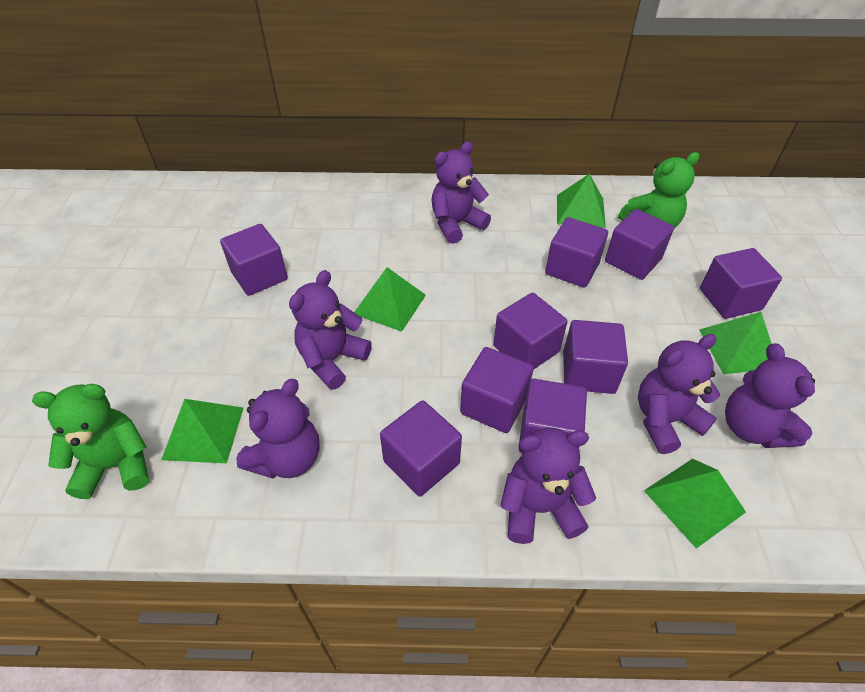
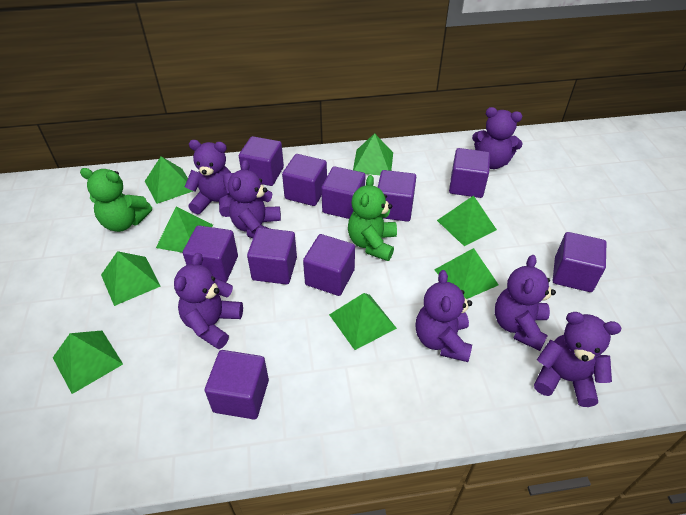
green pyramid: [161,399,244,463] [354,267,426,332] [557,173,606,228] [644,459,746,549] [699,312,772,374] = 5 -> [53,331,123,394] [101,251,161,306] [145,156,193,204] [156,207,213,253] [329,293,397,350] [353,133,393,175] [434,248,499,299] [437,195,497,246] = 8
purple cube: [220,224,288,296] [380,400,462,497] [460,347,533,433] [493,293,568,370] [518,379,587,453] [545,217,608,288] [563,320,628,394] [605,209,674,280] [700,248,782,319] = 9 -> [183,225,238,282] [205,350,269,419] [239,136,284,186] [247,228,297,285] [282,154,327,206] [303,234,355,296] [321,166,366,219] [378,170,416,222] [449,148,490,198] [553,232,606,292] = 10
purple teddy bear: [236,379,320,479] [289,270,372,390] [431,142,491,244] [500,427,596,544] [638,334,720,454] [725,343,815,448] = 6 -> [174,253,243,349] [185,140,234,217] [228,160,281,238] [416,270,472,362] [472,107,523,169] [495,255,556,351] [534,312,621,407] = 7

